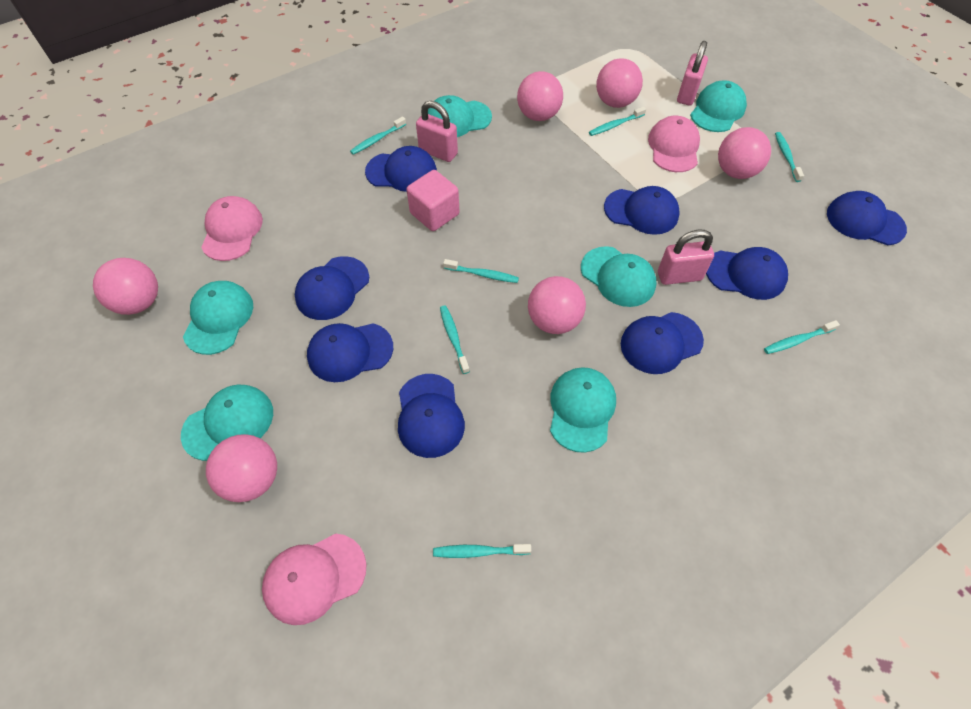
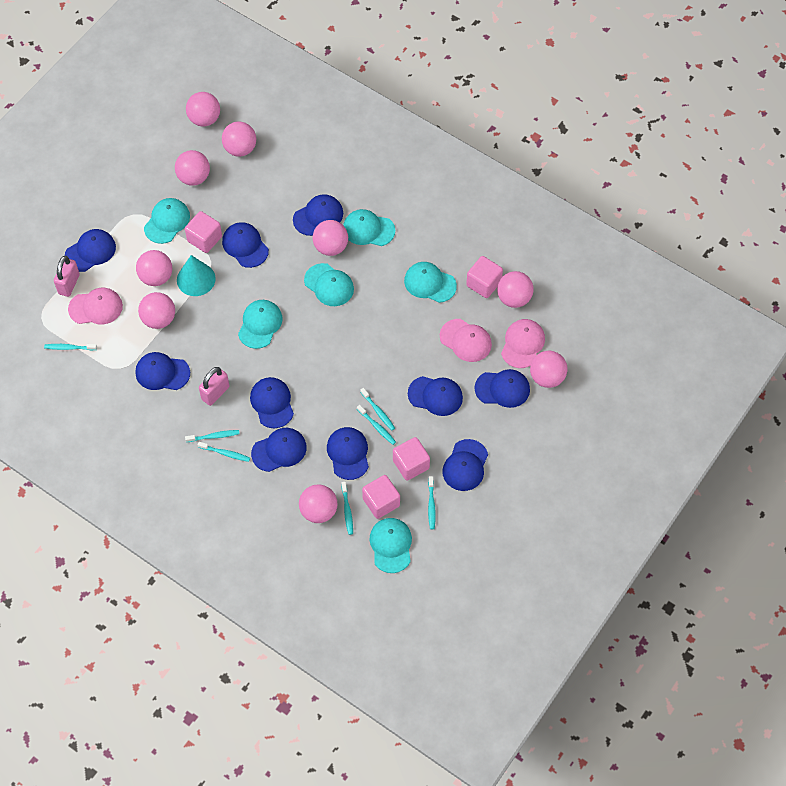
blue cap: [295,256,369,320] [307,323,393,382] [365,146,437,192] [398,374,465,458] [604,186,679,235] [621,312,704,374] [706,247,788,300] [827,191,907,246] = 8 -> [65,229,116,272] [135,352,190,390] [222,222,269,268] [250,377,294,428] [251,428,307,472] [293,194,343,236] [327,427,369,480] [408,376,463,416] [442,439,488,491] [474,369,530,408] = 10
pink ball: [93,258,158,315] [206,434,277,502] [517,71,563,121] [528,276,586,334] [596,58,643,108] [718,127,771,179] = 6 -> [136,250,172,286] [138,292,175,329] [175,150,210,186] [186,92,220,127] [222,122,256,157] [299,485,338,523] [312,220,348,256] [497,271,534,308] [530,351,567,388] = 9
pink cube: [406,170,460,231] = 1 -> [185,211,222,253] [362,475,400,519] [393,437,430,481] [466,256,503,298] = 4
pink padlock: [416,101,458,162] [658,230,714,285] [677,41,708,105] = 3 -> [54,256,80,297] [199,367,229,406] = 2
turquoise cone: none = 0 -> [177,255,216,296] = 1

